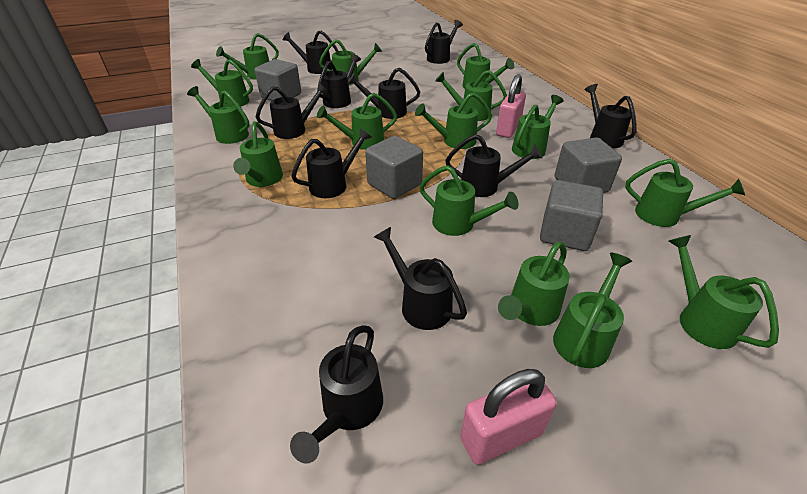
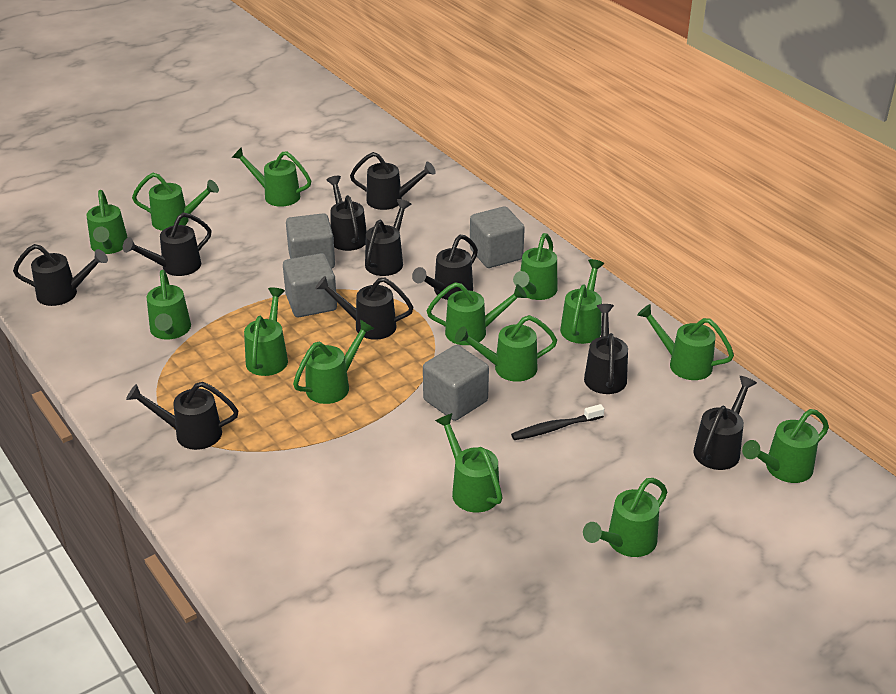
black toothbrush: none = 0 -> [511,404,604,440] = 1
green watering can: [187,86,250,144] [191,59,253,107] [216,33,279,79] [233,121,283,187] [317,93,397,150] [319,39,382,85] [415,92,492,149] [419,165,518,236] [435,70,507,121] [457,43,514,89] [498,241,570,326] [512,95,564,159] [553,253,632,368] [625,159,745,227] [669,235,779,349] = 15 -> [86,190,128,254] [132,173,219,231] [146,270,191,340] [232,147,311,207] [244,287,288,376] [293,320,375,404] [427,282,527,345] [435,413,503,512] [455,315,557,382] [513,233,557,300] [560,259,604,344] [583,478,667,557] [637,304,734,380] [742,409,829,483] = 14
pink padlock: [460,369,557,464] [496,74,526,138] = 2 -> none = 0

